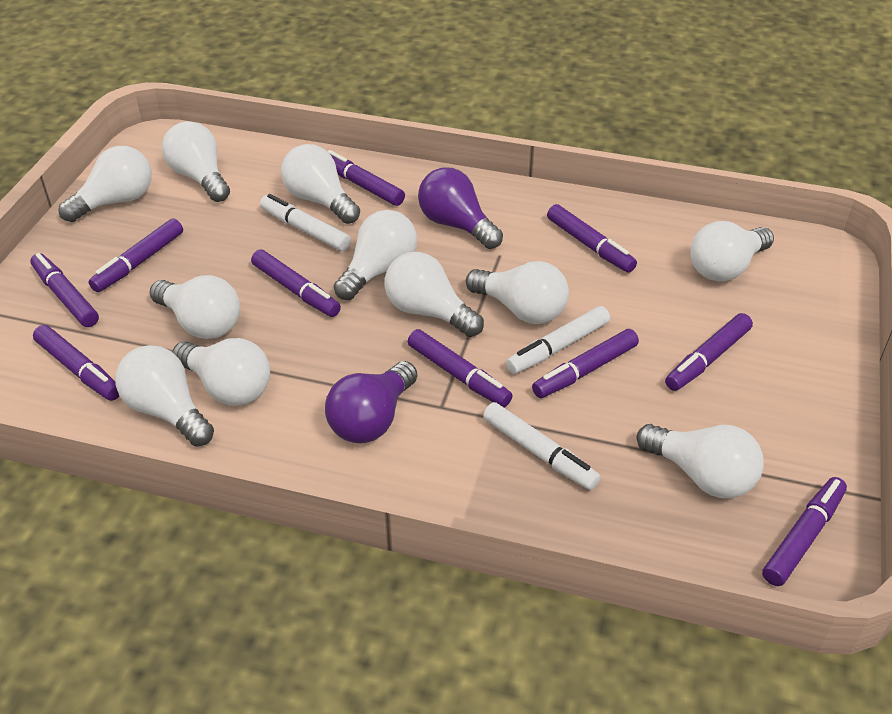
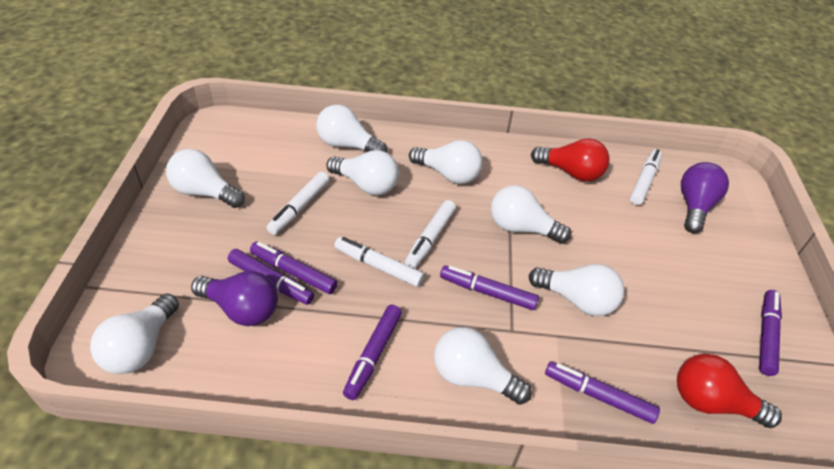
purple marker: [30,253,99,327] [33,325,119,401] [88,218,183,292] [251,249,341,317] [327,150,405,206] [408,329,513,407] [532,329,639,398] [547,204,637,273] [665,313,753,391] [762,477,847,586] = 10 -> [228,249,314,305] [250,242,338,294] [343,305,402,400] [440,265,539,310] [545,361,660,424] [759,290,782,376] = 6
red light bulb: none = 0 -> [531,138,610,182] [677,354,782,428] = 2
white light bulb: [59,146,152,222] [115,345,214,446] [150,275,240,339] [162,121,230,202] [172,338,270,406] [281,144,360,224] [334,210,417,300] [385,252,484,337] [466,261,569,324] [637,424,763,498] [690,221,774,282] = 11 -> [90,293,179,374] [166,149,245,208] [316,105,387,153] [326,150,399,196] [409,140,483,184] [434,327,532,405] [491,185,571,244] [529,264,624,316] = 8
white marker: [260,194,351,251] [483,402,600,490] [506,306,610,374] = 3 -> [267,172,329,235] [334,237,424,287] [405,200,456,268] [630,149,662,205] = 4

